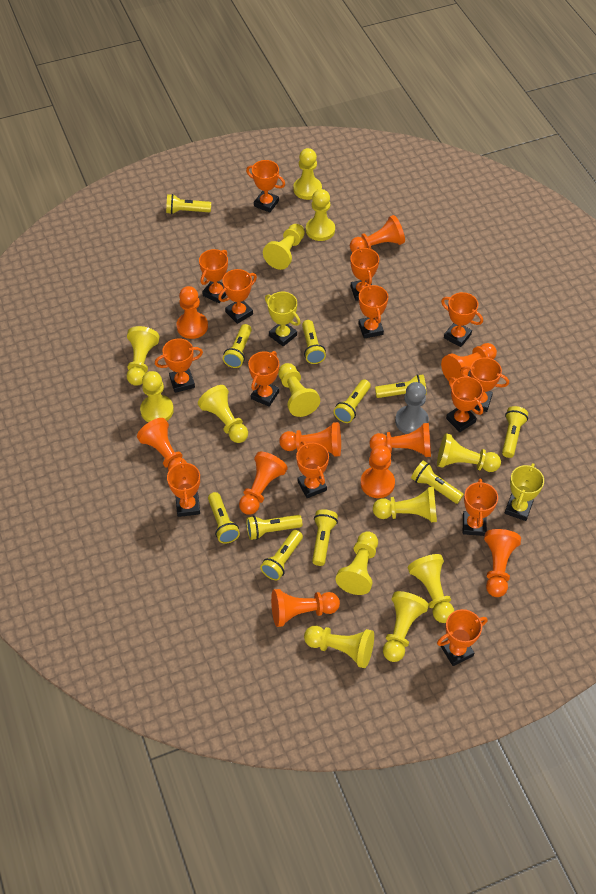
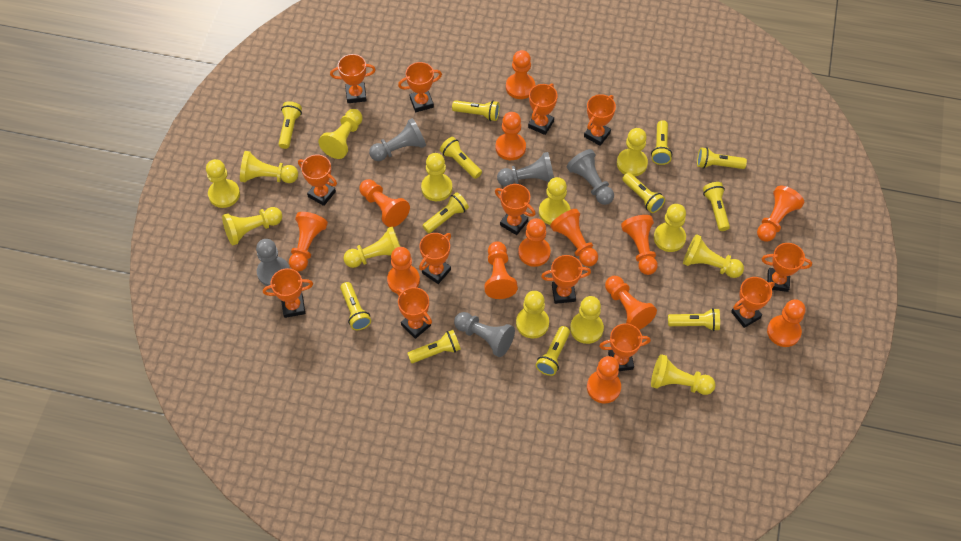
grey pawn: [395,382,429,434] = 1 -> [256,239,289,286] [369,118,426,161] [454,312,515,357] [497,152,554,186] [567,149,614,205] = 5
orange pawn: [137,418,187,471] [176,286,208,339] [239,452,288,515] [271,589,340,627] [279,422,341,457] [350,215,405,252] [360,445,395,498] [369,423,431,457] [441,343,497,384] [484,529,521,597] = 10 -> [289,212,328,272] [359,179,410,227] [387,247,420,294] [484,241,518,299] [495,112,526,160] [506,50,535,99] [518,218,551,267] [550,209,598,266] [587,356,621,403] [605,276,657,330] [621,215,658,275] [757,186,804,242] [767,299,805,347] = 13
orange trophy: [155,338,203,393] [167,459,200,517] [199,249,228,303] [218,269,257,324] [246,160,285,213] [248,351,279,407] [296,441,329,498] [350,247,379,301] [358,284,388,339] [437,609,488,666] [441,292,483,347] [446,376,483,432] [460,357,509,412] [463,479,498,536] = 14 -> [263,268,313,318] [298,155,337,206] [330,54,376,103] [396,287,432,339] [398,62,442,112] [419,233,451,284] [495,184,535,235] [528,83,558,135] [541,255,591,304] [584,94,616,146] [599,324,651,371] [731,277,775,328] [762,243,812,292] = 13
yellow flashlight: [166,194,211,214] [208,492,240,544] [223,324,252,368] [246,515,302,540] [260,530,303,580] [302,320,326,364] [312,509,338,566] [334,379,371,423] [375,374,427,398] [411,460,464,504] [502,406,528,458] = 11 -> [279,101,302,149] [340,282,371,330] [407,330,461,363] [423,192,469,233] [440,137,482,179] [452,100,500,121] [536,326,570,376] [622,172,665,213] [651,120,672,165] [668,308,720,331] [697,147,747,169] [703,182,730,231] = 12
yellow trophy: [265,292,301,347] [505,463,544,521] = 2 -> none = 0

